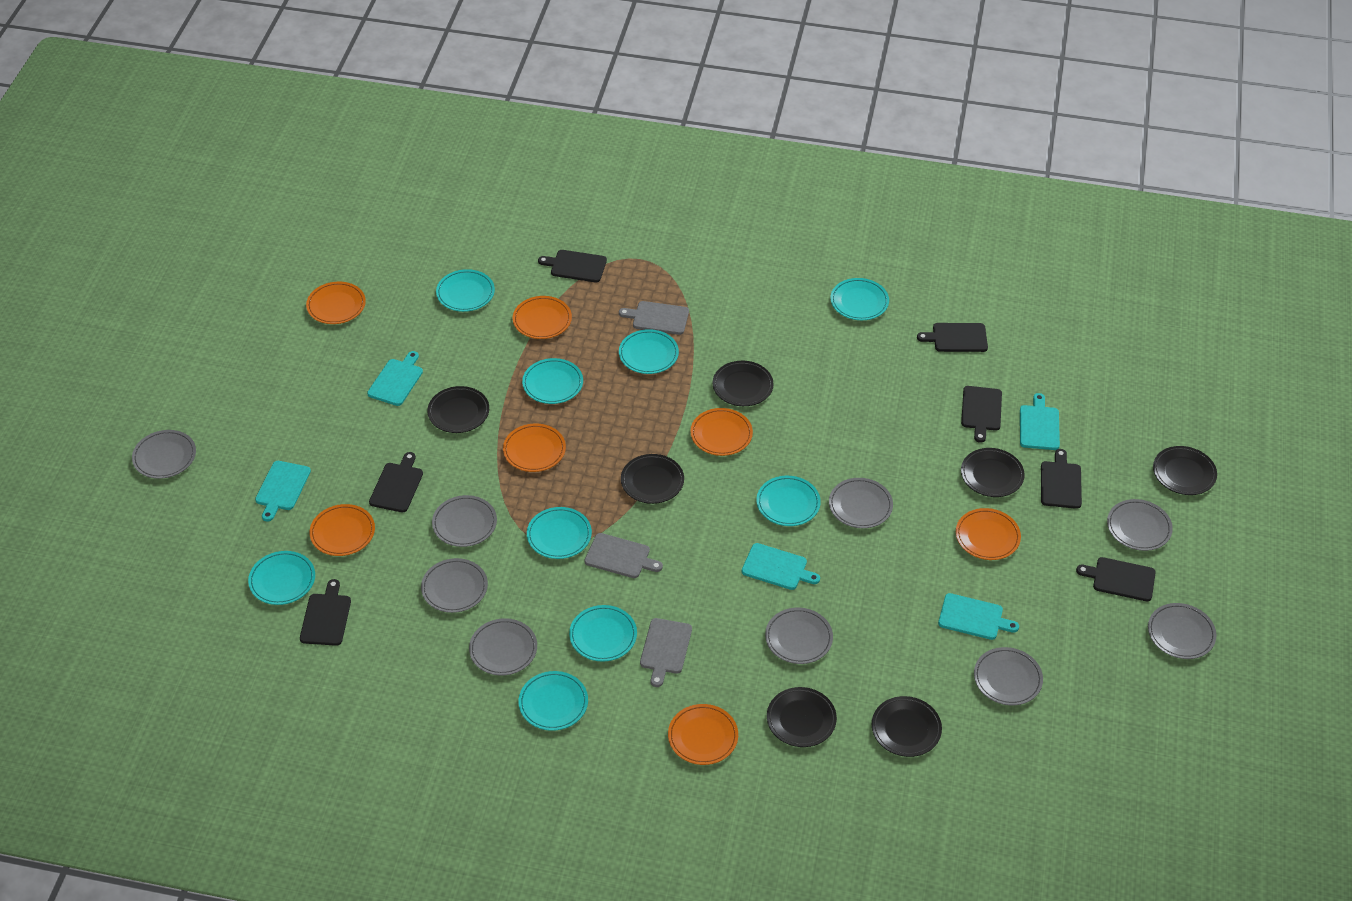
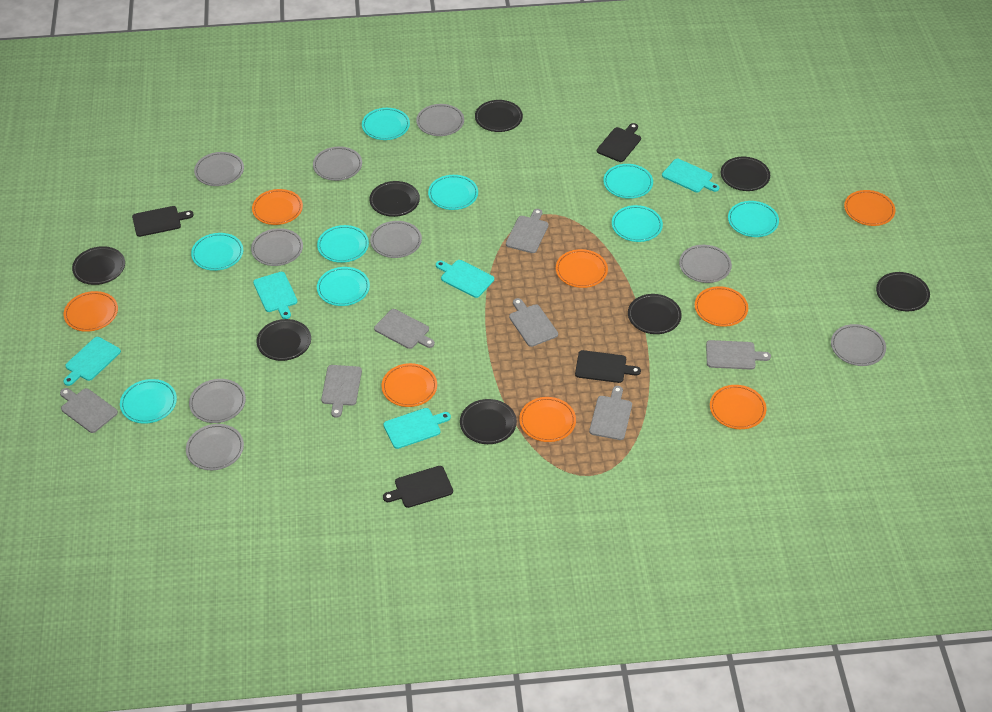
black cutting board: [300,579,351,646] [369,452,423,512] [538,250,607,282] [917,323,988,352] [961,386,1002,443] [1041,449,1082,509] [1076,557,1156,601] = 7 -> [132,206,194,237] [383,466,453,508] [575,350,641,383] [597,123,641,162] = 4
black plate: [428,386,489,433] [621,454,684,504] [713,361,774,406] [767,687,837,747] [872,696,942,757] [961,448,1025,497] [1153,446,1217,495] = 7 -> [72,246,125,285] [257,319,311,361] [369,181,420,217] [460,399,517,444] [475,100,523,132] [628,294,682,334] [721,157,770,191] [876,272,930,311] = 8
grey cutting board: [584,533,663,578] [619,301,689,335] [640,618,692,687] = 3 -> [60,388,118,433] [321,365,362,418] [374,309,435,349] [506,209,549,253] [509,298,558,347] [589,386,632,440] [706,340,771,370] = 7
orange plate: [306,282,366,324] [309,504,375,556] [503,424,566,472] [513,296,572,339] [668,704,738,765] [690,408,753,456] [956,508,1021,560] = 7 -> [64,291,118,332] [252,189,303,225] [382,363,437,407] [519,397,576,442] [556,249,608,288] [695,286,748,327] [710,385,766,429] [844,190,895,226] = 8

